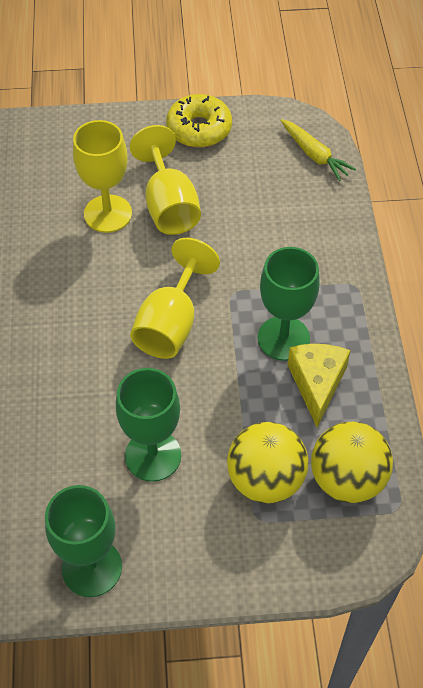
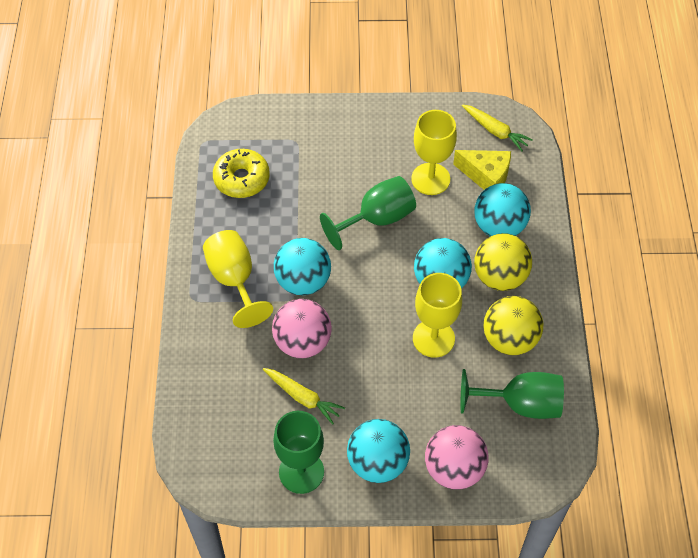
pink ball: none = 0 -> [272,299,332,358] [425,425,489,490] = 2
turquoise ball: none = 0 -> [274,238,331,295] [347,419,410,483] [414,238,472,289] [474,183,531,236] = 4
yellow carrot: [280,119,356,181] = 1 -> [263,368,345,425] [462,104,533,152] = 2

